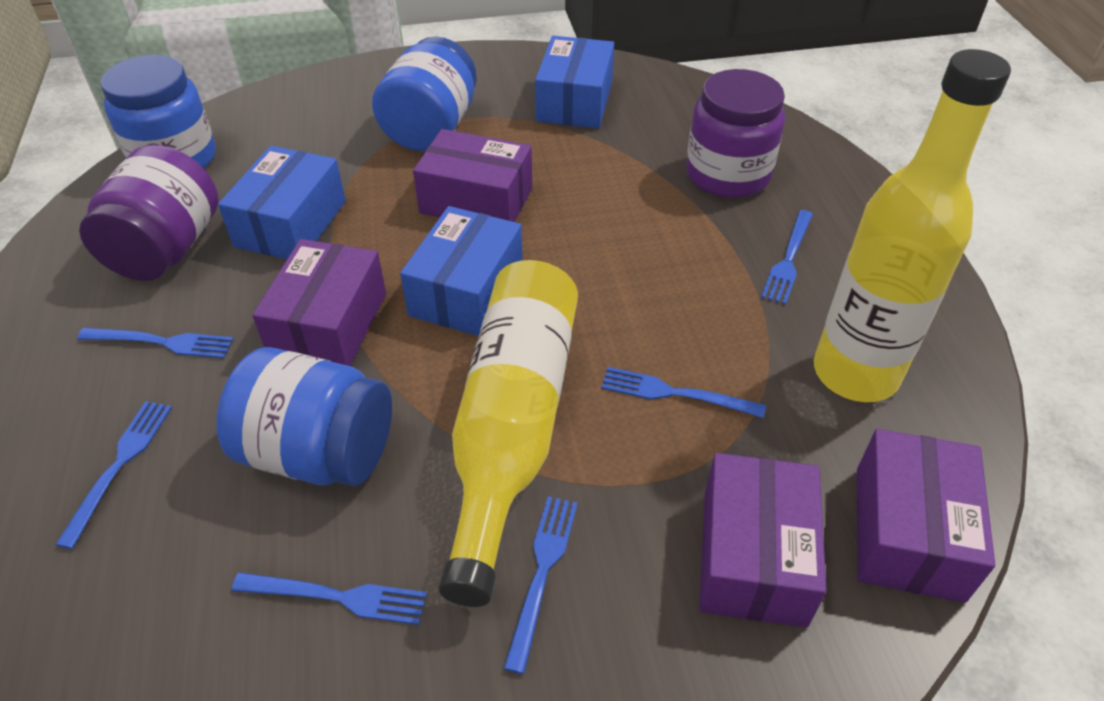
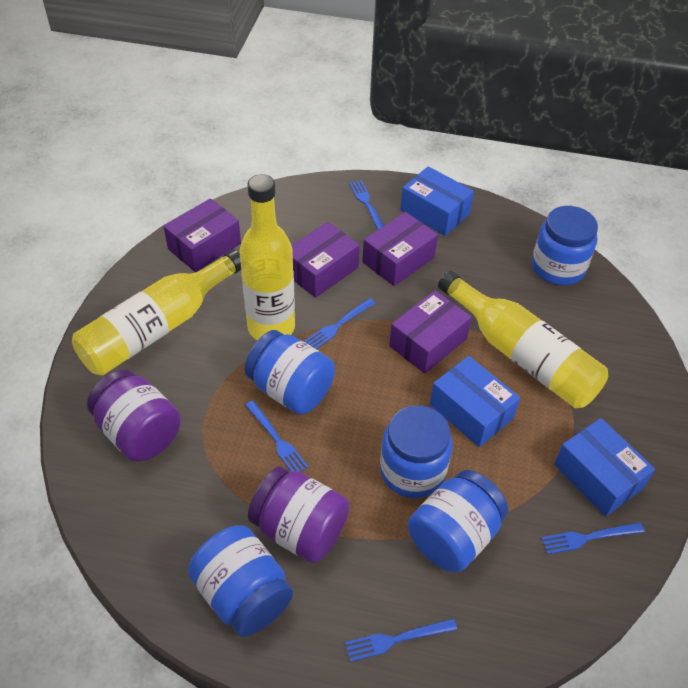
blue fork: [55,401,172,549] [77,328,234,358] [232,572,427,625] [503,496,578,674] [601,367,766,418] [761,210,813,305] = 6 -> [245,401,308,472] [304,298,375,349] [345,619,457,662] [349,181,384,230] [541,523,644,554] = 5
blue jar: [100,55,216,168] [216,347,392,486] [372,36,477,151] = 3 -> [188,525,293,637] [245,330,335,415] [380,405,452,498] [408,470,508,572] [532,206,598,285] = 5
yellow bottle: [439,260,578,607] [814,49,1011,402] = 2 -> [72,249,241,376] [240,174,295,341] [438,270,608,408] = 3

